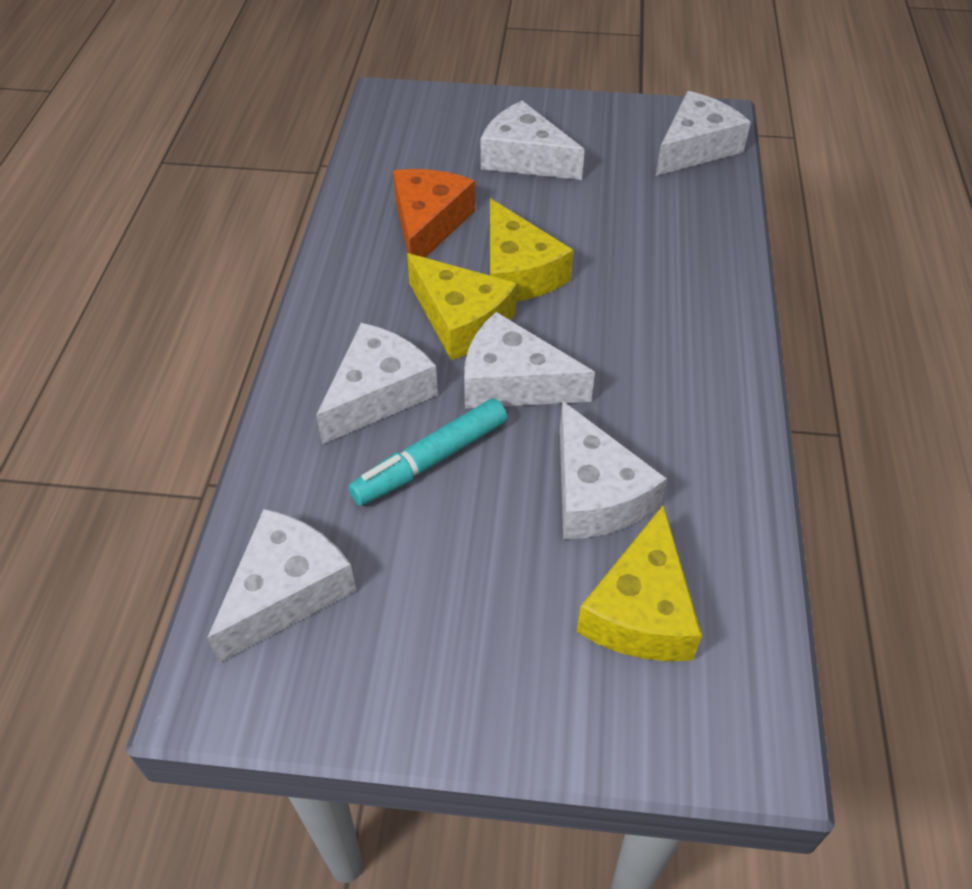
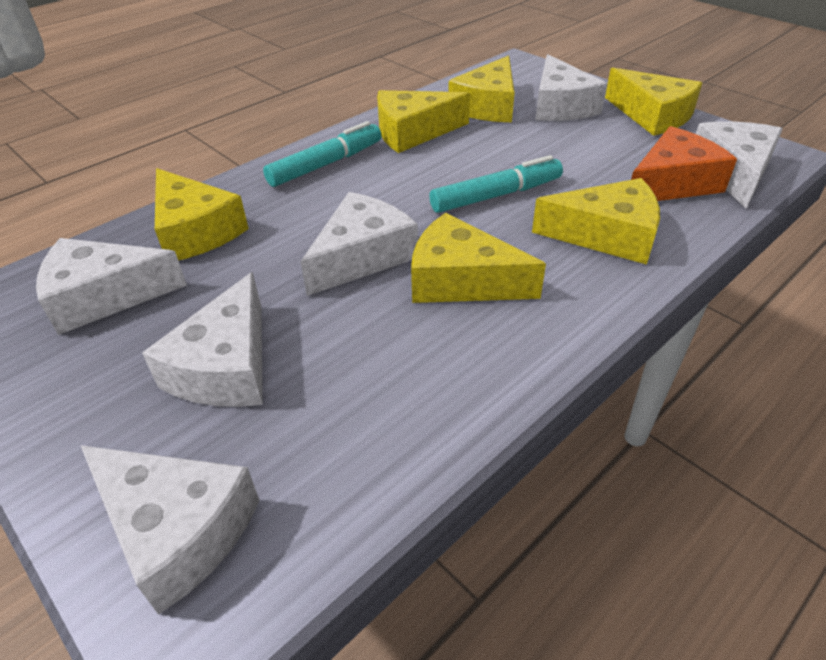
turquoise marker: [348,398,507,506] = 1 -> [263,121,382,187] [429,155,563,213] = 2
yellow cheese: [407,253,517,360] [490,199,574,301] [577,504,702,661] = 3 -> [155,168,249,260] [377,90,470,153] [411,213,546,303] [448,55,515,122] [532,178,660,265] [605,68,702,136] = 6

